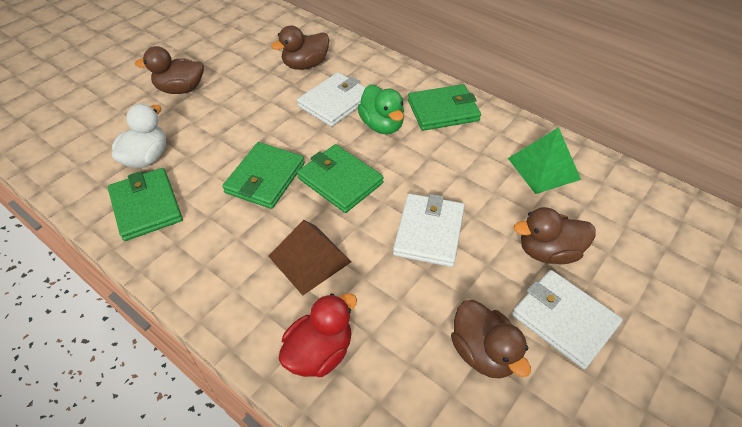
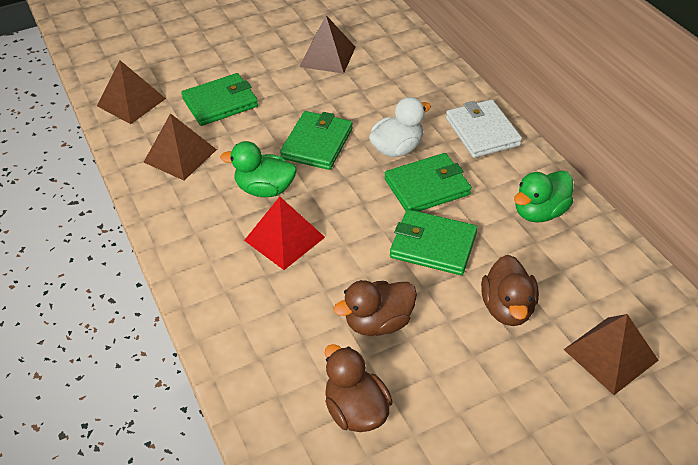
brown duck: [135,46,204,94] [271,26,329,70] [451,300,531,379] [514,207,596,264] = 4 -> [325,344,393,432] [333,280,417,336] [481,255,539,326] = 3
brown pyramid: [268,220,351,295] = 1 -> [97,61,166,124] [144,113,217,181] [299,15,356,74] [563,314,659,395] = 4
green duck: [357,85,404,134] = 1 -> [220,141,297,197] [514,170,573,223] = 2
green pyramid: [508,127,581,194] = 1 -> none = 0
red duck: [279,293,357,377] = 1 -> none = 0
red pyramid: none = 0 -> [244,197,325,270] = 1
white wallet: [297,72,366,127] [393,194,465,267] [512,270,623,369] = 3 -> [446,99,522,158] = 1

